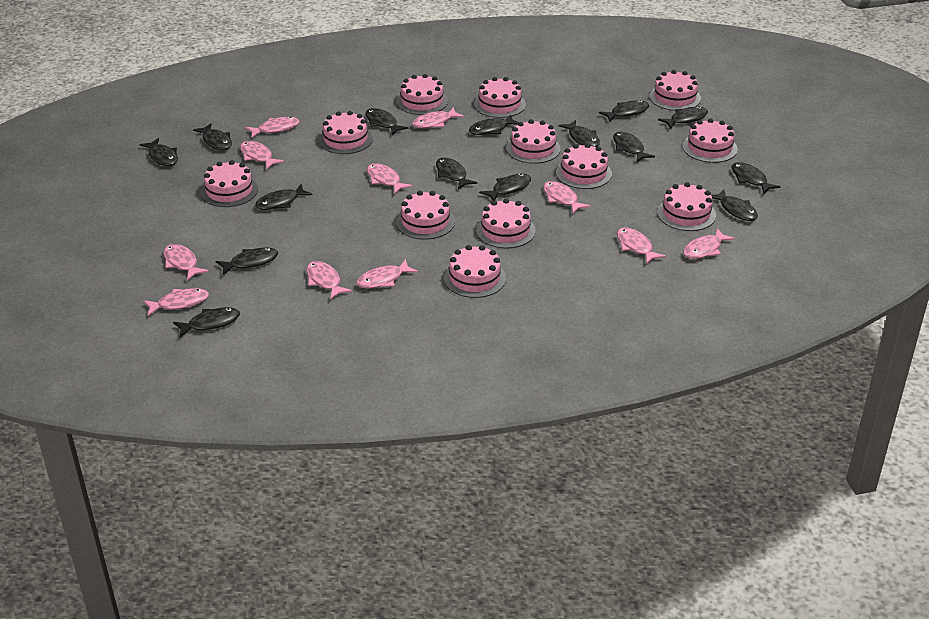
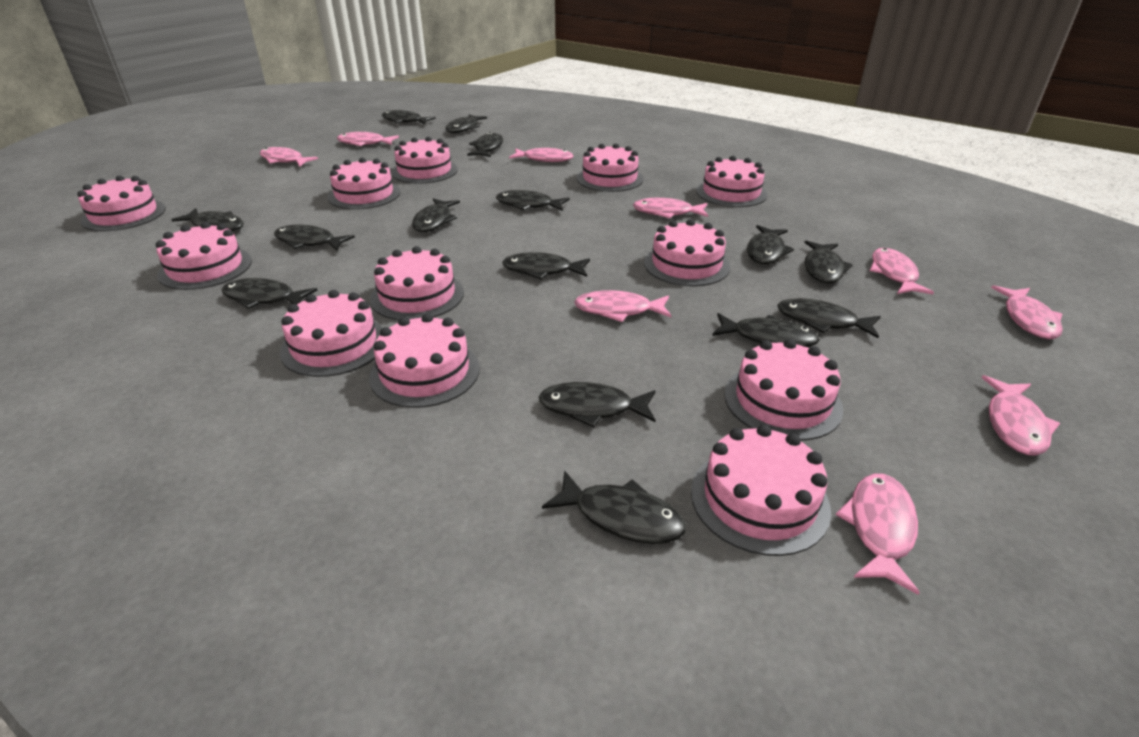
pink fish: [143,288,209,316] [164,244,209,280] [240,141,284,170] [245,117,300,138] [307,261,352,300] [356,259,418,289] [367,163,412,194] [412,107,464,128] [543,181,591,214] [617,227,666,264] [683,228,735,259] = 11 -> [260,147,318,167] [337,132,399,146] [509,148,574,162] [574,290,671,322] [633,198,708,219] [836,473,920,595] [870,248,934,294] [981,375,1060,456] [991,285,1062,339] = 9

